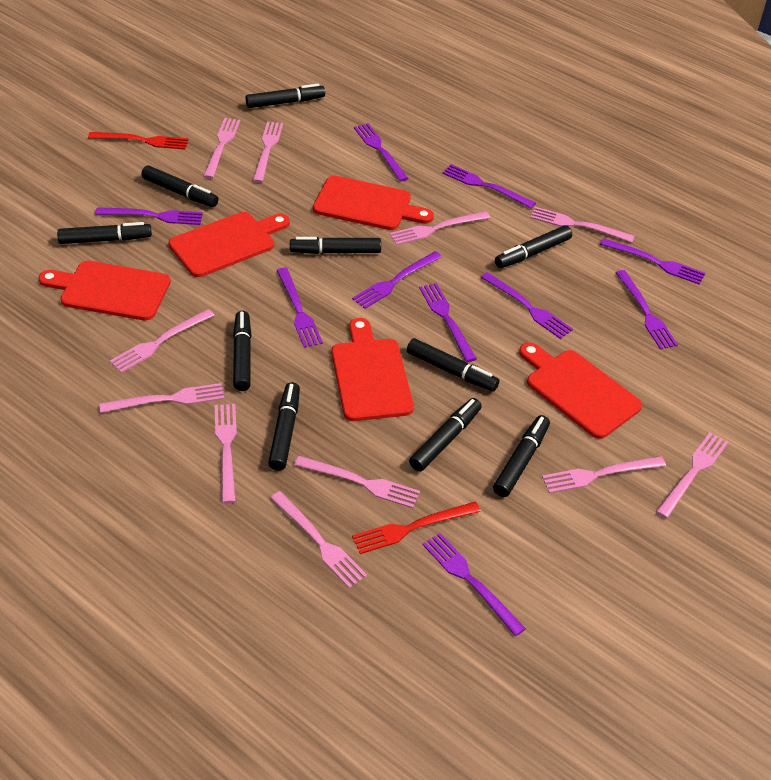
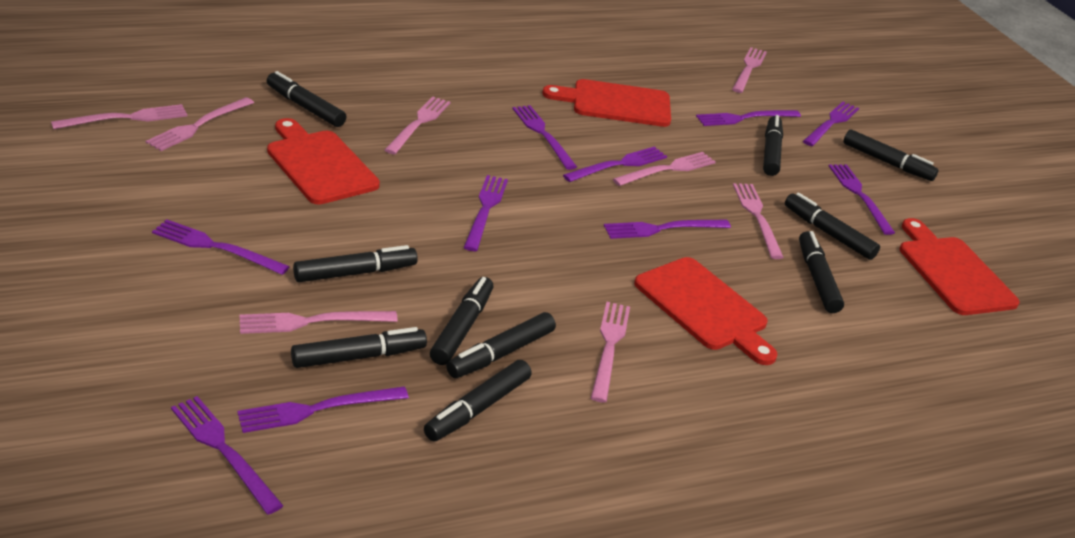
pink fork: [99,383,224,413] [110,309,214,373] [203,118,240,179] [215,404,237,503] [253,122,283,183] [270,491,367,589] [294,456,420,508] [390,211,490,245] [530,207,635,243] [542,456,666,493] [656,433,728,518] = 11 -> [51,104,188,130] [146,97,254,151] [240,311,398,334] [385,97,451,154] [591,302,630,403] [613,152,716,186] [732,47,767,93] [733,183,784,259] = 8
red cutting board: [39,261,171,321] [169,212,290,277] [313,175,434,230] [331,318,414,421] [519,342,642,439] = 5 -> [267,118,380,204] [542,79,671,127] [634,257,778,365] [899,218,1020,315] = 4
red fork: [88,132,189,149] [352,502,481,554] = 2 -> none = 0

